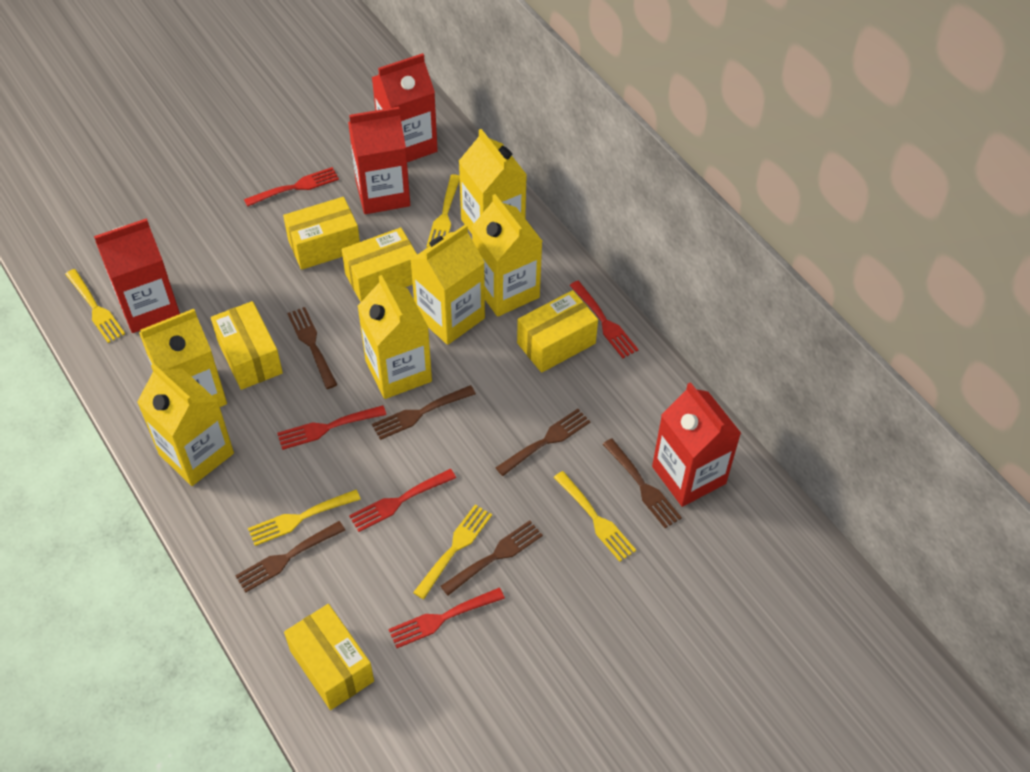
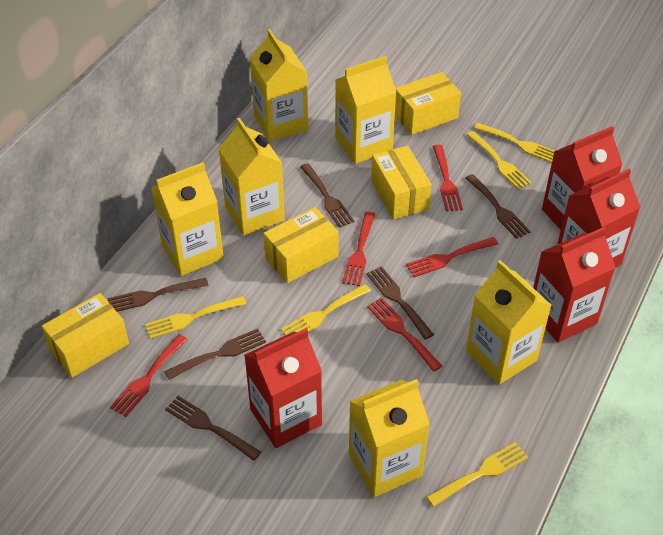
yellow box: [211,301,283,390] [283,197,360,270] [284,604,374,710] [342,227,417,302] [517,290,598,373] = 5 -> [42,293,129,378] [263,207,339,283] [371,146,432,220] [395,72,461,135] = 4

